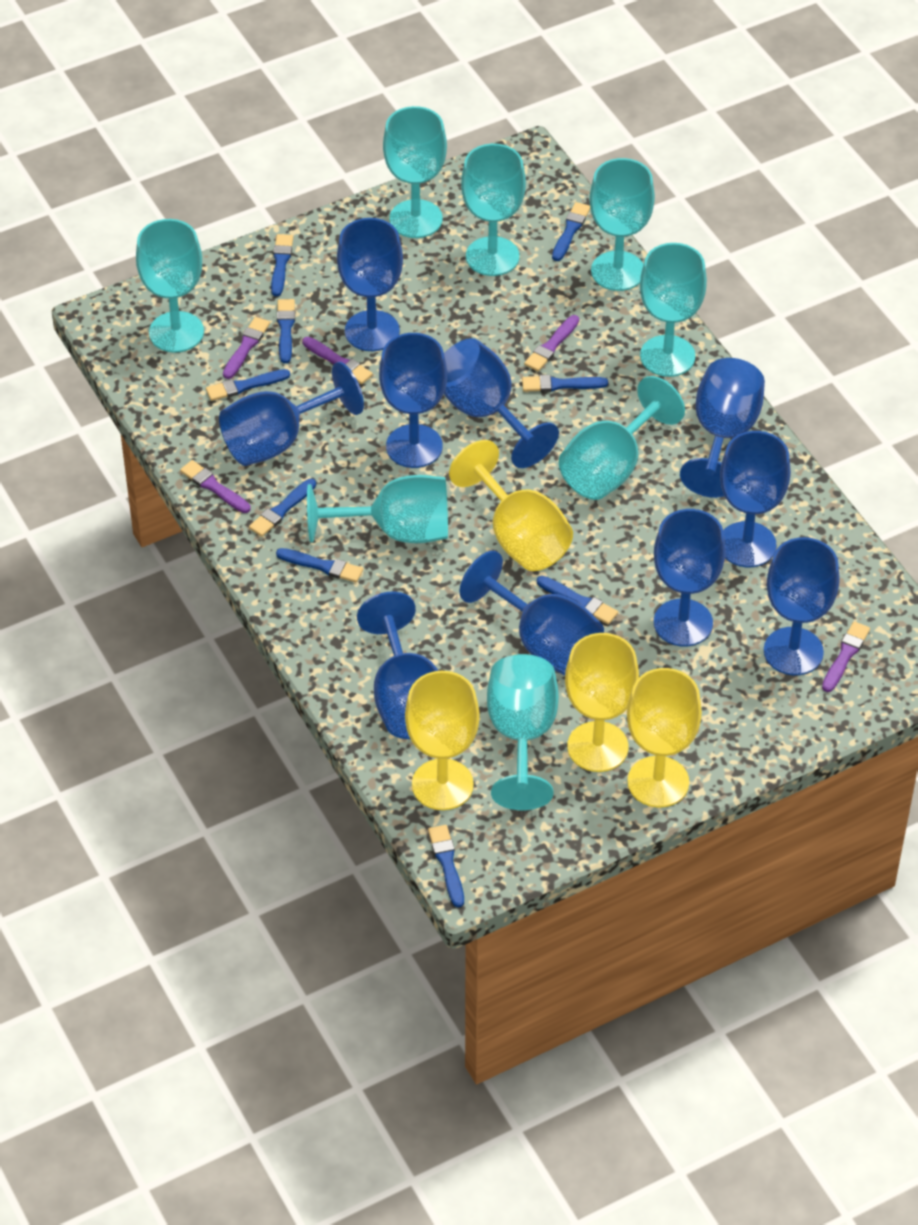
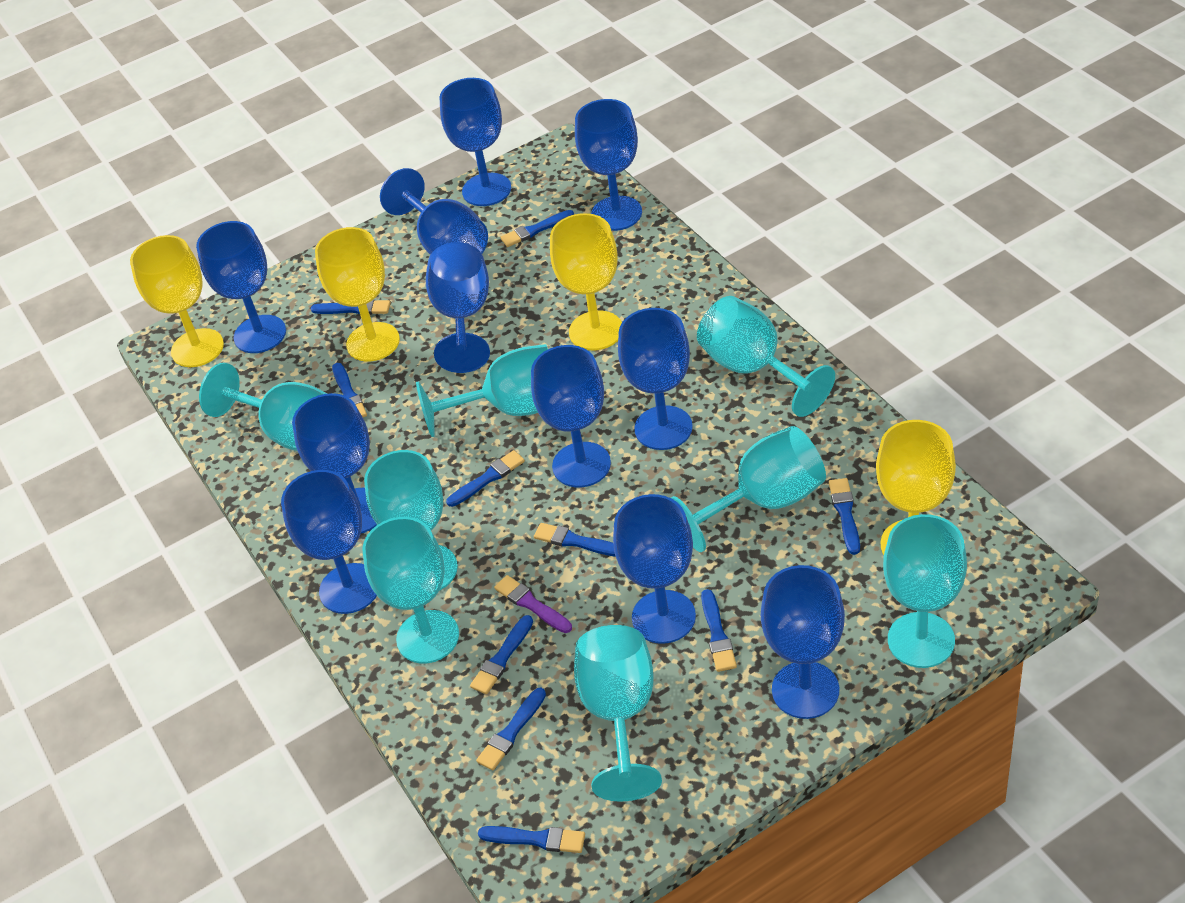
blue brush: [206,369,290,401] [249,479,316,537] [271,234,293,296] [276,548,363,583] [277,299,295,363] [428,825,464,907] [522,375,608,392] [537,576,618,624] [552,202,590,261] = 9 -> [311,300,391,315] [332,363,367,417] [446,450,525,507] [470,615,533,694] [476,688,546,771] [478,826,585,853] [500,210,574,247] [534,523,616,557] [701,589,737,672] [829,478,860,555] = 10
blue goblet: [219,362,364,466] [337,218,403,351] [357,592,439,739] [379,333,447,468] [444,338,559,468] [460,551,604,675] [654,509,726,646] [680,358,765,498] [720,431,791,567] [764,537,840,675] = 10 -> [196,221,286,353] [281,470,377,614] [292,393,377,533] [380,168,488,255] [426,242,490,373] [439,78,511,206] [531,345,611,487] [575,99,642,231] [613,494,696,644] [618,308,693,450] [761,565,845,719] = 11
purple brush: [180,460,251,513] [223,317,270,379] [302,337,373,384] [524,315,579,371] [822,621,870,692] = 5 -> [494,575,572,633] = 1

